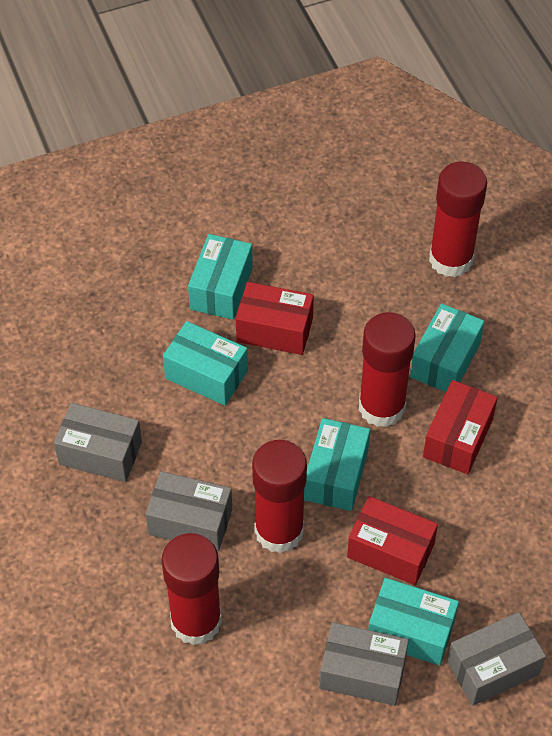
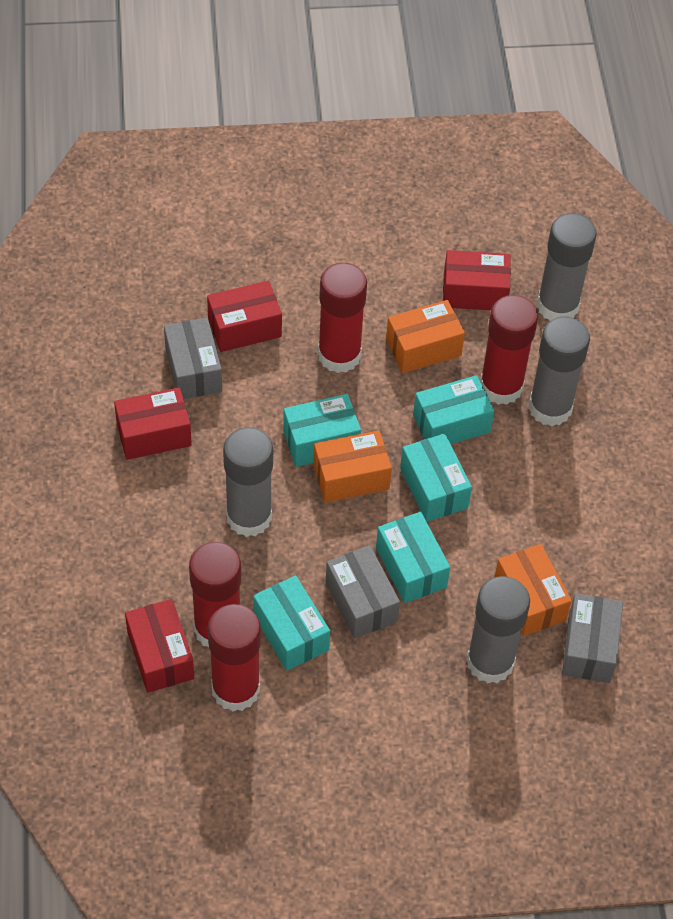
grey box: [54,403,142,482] [145,471,232,552] [319,622,409,706] [447,612,546,706] = 4 -> [164,318,222,399] [326,545,400,638] [562,593,623,683] = 3
grey glue stick: none = 0 -> [223,427,273,537] [467,576,530,683] [528,317,590,426] [537,213,597,321] = 4
orange box: none = 0 -> [313,430,392,503] [386,300,465,373] [494,544,572,636] = 3
red box: [236,282,314,355] [347,496,438,585] [423,380,498,474] = 3 -> [114,387,192,460] [125,599,194,693] [207,281,282,352] [443,250,511,310] = 4

